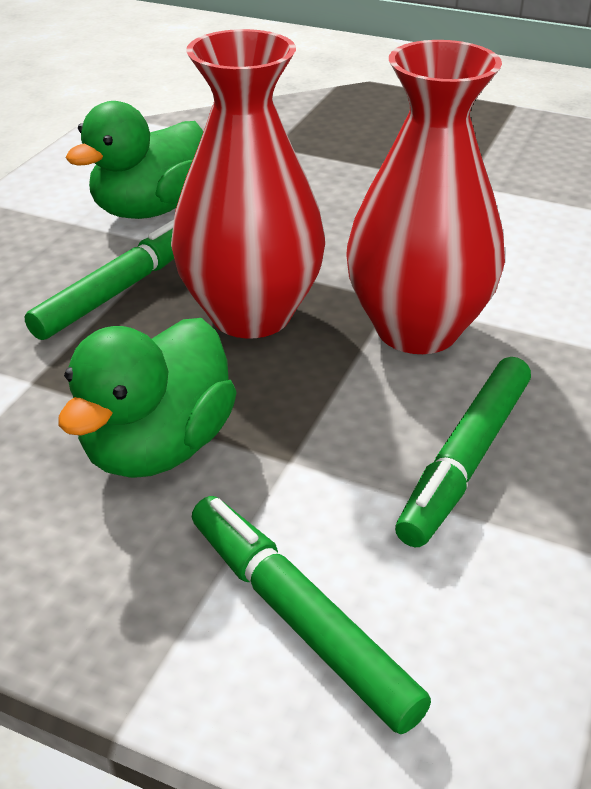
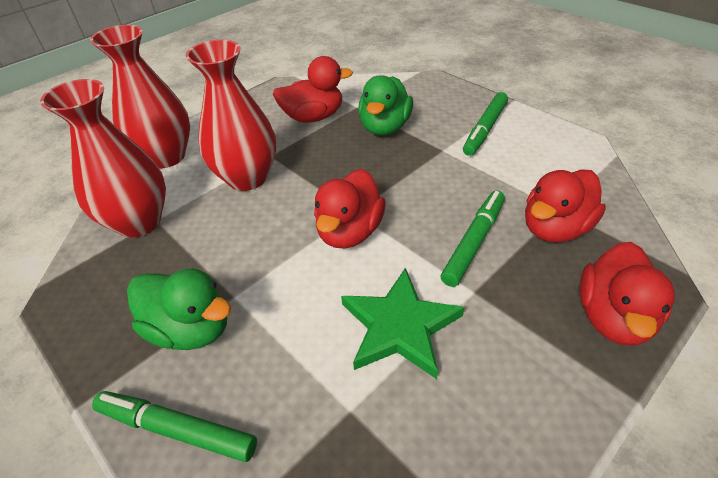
green star: none = 0 -> [341,268,465,379] = 1
red duck: none = 0 -> [273,56,353,123] [314,169,386,249] [525,169,606,243] [579,242,675,346] = 4
red vase: [171,29,325,338] [346,40,505,354] = 2 -> [40,79,166,238] [90,25,190,169] [186,40,276,191] = 3

